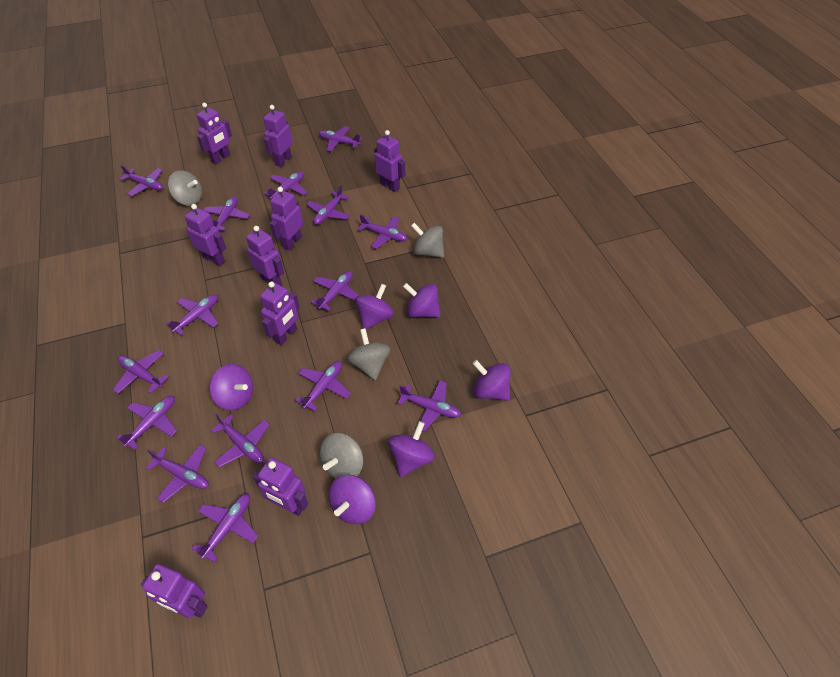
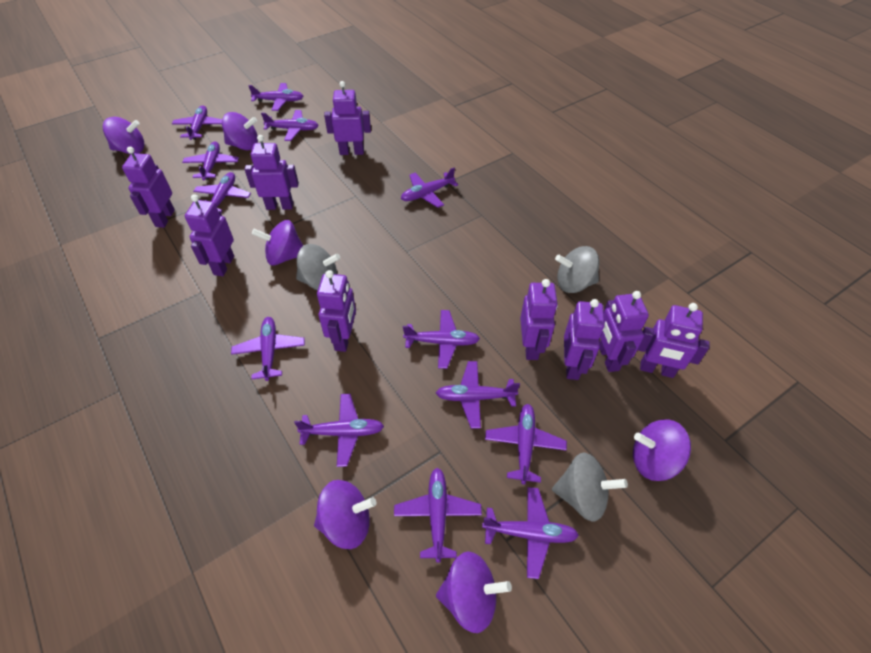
grey spinning top: [168,170,202,206] [319,433,364,479] [347,329,390,380] [411,223,444,258] = 4 -> [296,244,340,290] [552,452,628,522] [555,246,599,293] = 3
purple plane: [113,350,169,394] [117,396,177,450] [120,165,163,196] [146,445,209,503] [166,294,218,335] [192,494,258,562] [204,196,250,231] [211,414,270,467] [264,171,307,199] [295,361,351,411] [307,185,350,225] [311,271,359,311] [319,126,362,152] [358,215,407,249] [398,380,461,432] = 15 -> [172,105,222,140] [182,141,239,180] [193,172,251,212] [231,317,305,381] [248,83,303,111] [261,110,319,141] [294,394,384,467] [394,468,482,563] [401,168,458,208] [403,310,480,369] [436,361,520,429] [482,487,579,579] [485,404,567,484] = 13

